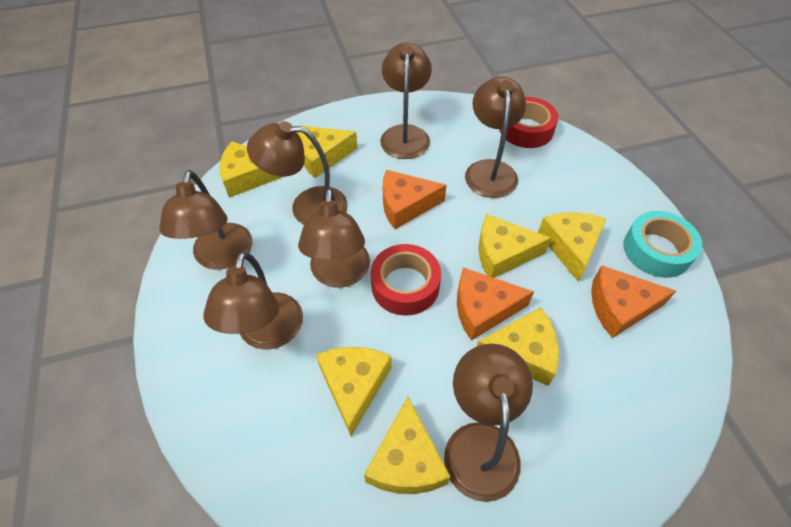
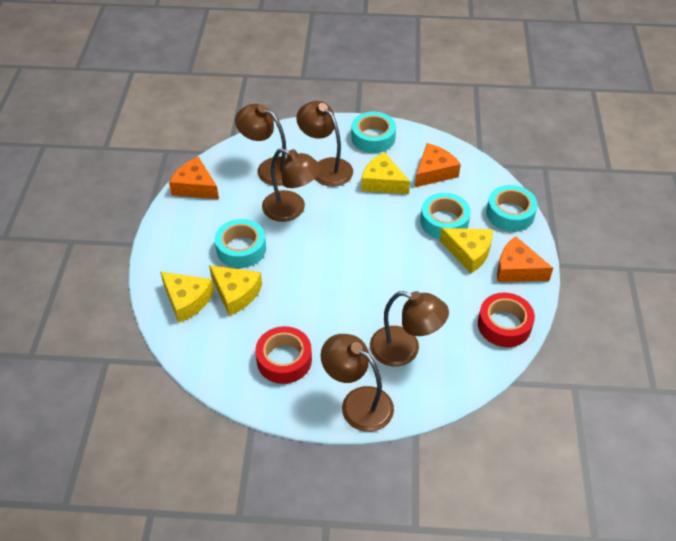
brown lamp: [159,170,252,270] [203,251,303,350] [247,121,348,225] [298,188,370,288] [380,43,432,159] [444,344,533,502] [465,77,526,198] = 7 -> [235,104,287,186] [262,148,322,222] [296,101,353,187] [321,334,394,432] [370,291,449,367] = 5
turquoise tape: [623,211,702,278] = 1 -> [215,219,266,268] [351,112,396,153] [420,193,471,239] [486,185,538,232] = 4
yellow cheese: [220,141,283,198] [297,126,358,178] [316,347,392,436] [364,397,451,494] [477,307,559,386] [478,214,551,278] [538,212,606,282] = 7 -> [160,271,214,323] [209,265,262,316] [361,152,410,194] [440,228,493,273] = 4

